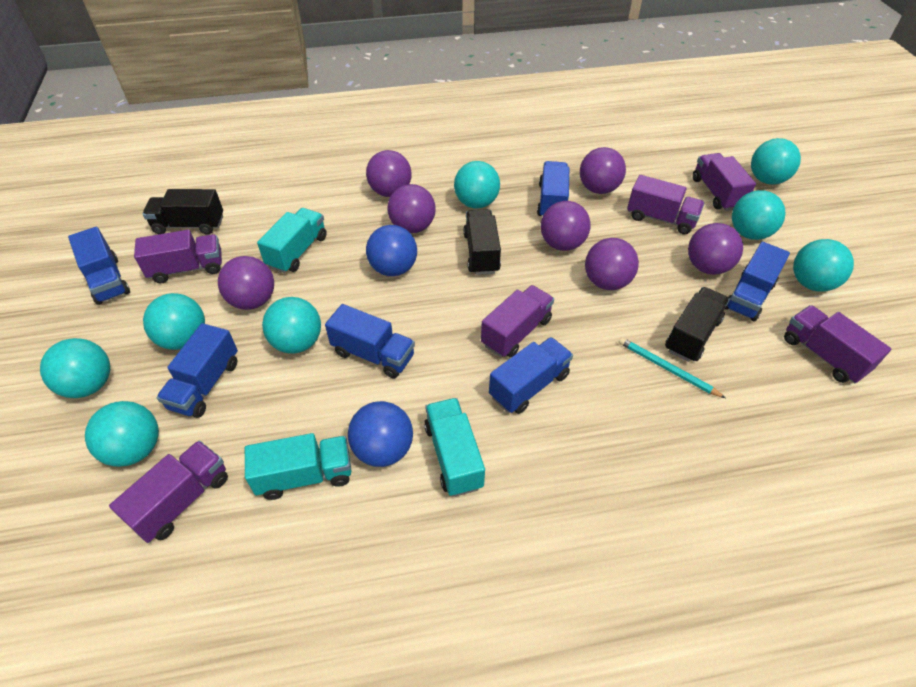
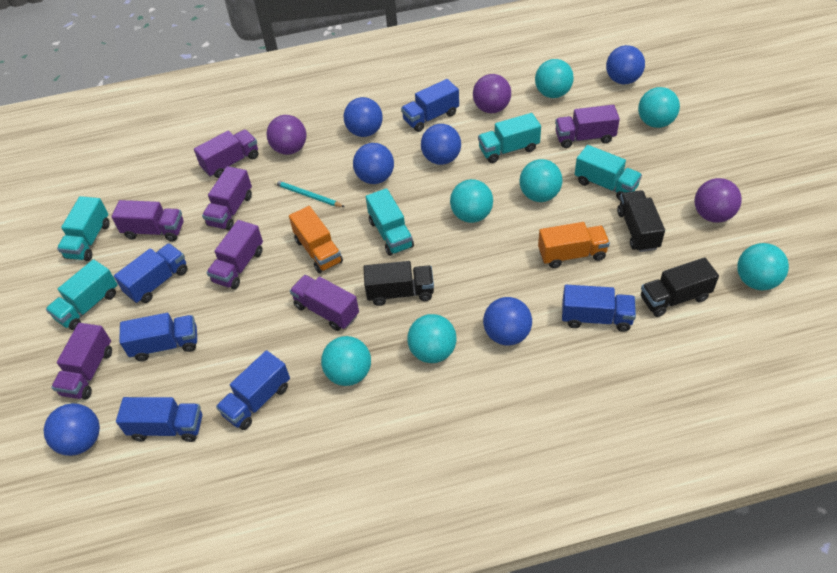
blue ball: [348,401,413,467] [366,225,417,276] = 2 -> [44,403,100,456] [344,97,383,137] [353,143,394,184] [421,124,461,165] [483,297,532,346] [606,45,645,84] = 6
orange truck: none = 0 -> [289,206,343,273] [538,222,610,268] = 2
purple ball: [218,256,274,310] [366,150,412,197] [387,184,436,233] [541,201,591,251] [580,147,626,194] [585,238,639,290] [688,223,743,275] = 7 -> [267,115,306,155] [473,74,511,113] [694,178,742,223] = 3
purple truck: [109,441,228,543] [134,230,222,283] [481,285,554,358] [627,175,705,234] [693,153,756,211] [784,305,891,383] = 6 -> [51,323,112,399] [111,200,184,241] [194,129,258,178] [202,166,252,231] [207,220,263,289] [290,275,359,331] [555,105,620,148] = 7
turquoise ball: [40,338,110,398] [85,401,159,467] [143,293,205,350] [262,297,321,354] [454,161,500,208] [732,190,786,240] [751,138,801,185] [793,239,854,292] = 8 -> [321,336,371,386] [407,314,457,363] [450,179,493,223] [519,159,563,202] [535,59,574,98] [638,87,680,128] [737,243,789,290] = 7
turquoise truck: [245,433,351,500] [257,208,327,273] [424,398,485,497] = 3 -> [46,259,118,330] [57,196,110,261] [366,188,414,256] [478,113,541,163] [575,145,642,201] = 5

